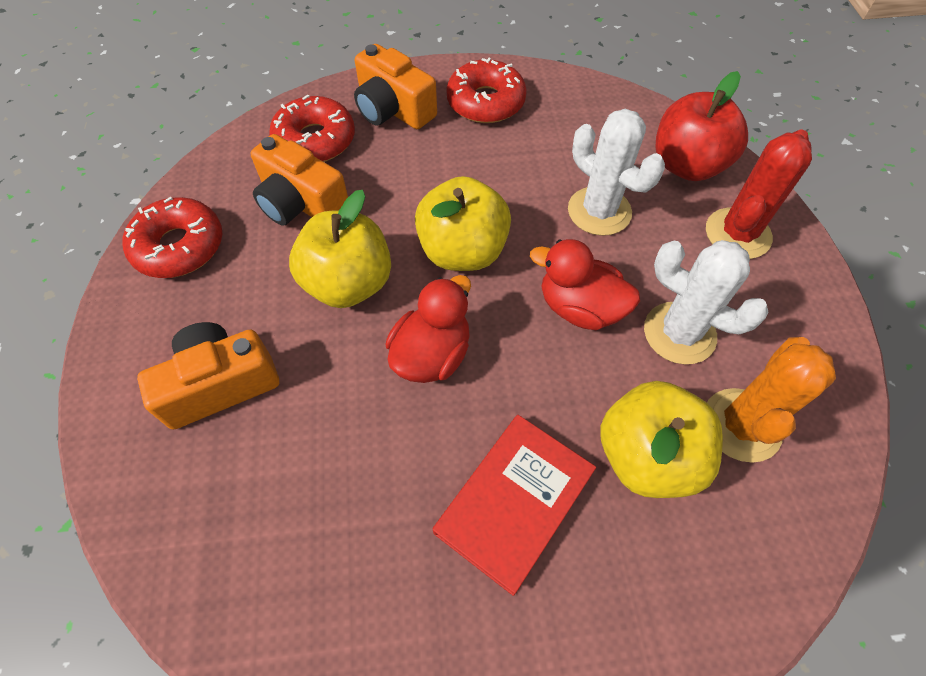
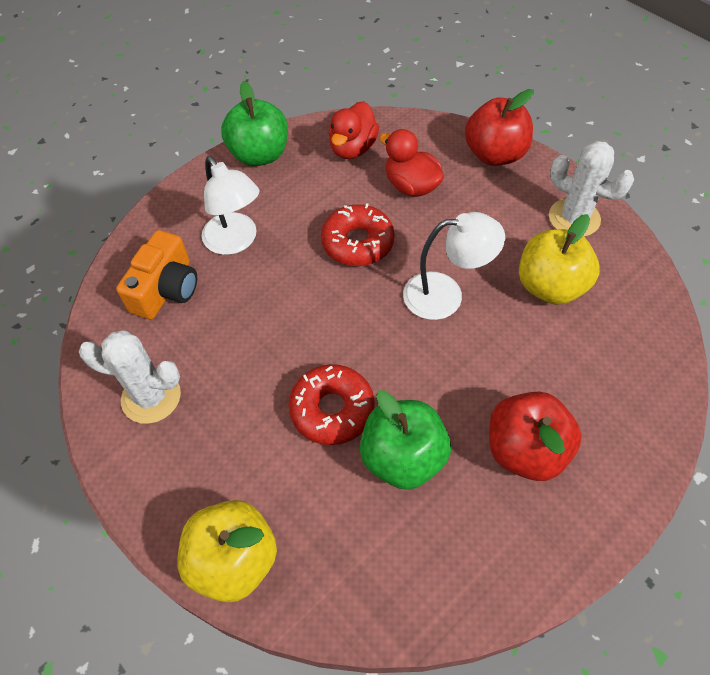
green apple: none = 0 -> [221,81,288,166] [360,390,451,490] = 2
orange cactus: [707,337,836,463] = 1 -> none = 0
orange camera: [137,322,279,429] [250,134,348,226] [354,44,437,129] = 3 -> [116,230,197,319] = 1
red apple: [655,71,748,181] = 1 -> [465,89,533,166] [489,392,582,481] = 2
red book: [433,415,596,596] = 1 -> none = 0
red cactus: [706,130,812,259] = 1 -> none = 0
red donut: [123,197,222,278] [269,95,355,162] [446,57,527,123] = 3 -> [289,364,375,445] [321,203,395,266] = 2
white lamp: none = 0 -> [202,156,260,255] [403,212,505,320] = 2
yellow apple: [289,190,391,308] [415,176,511,271] [600,381,723,498] = 3 -> [178,500,277,603] [519,214,600,305] = 2

